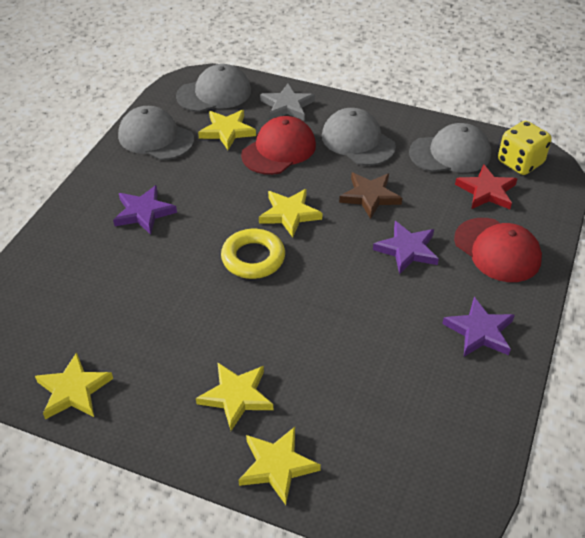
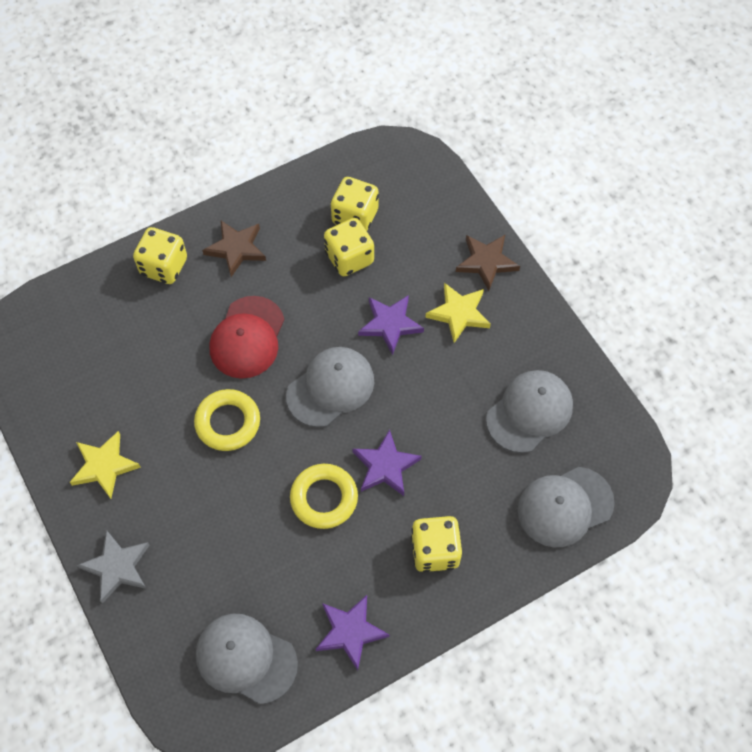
brown star: [339,172,402,219] = 1 -> [202,221,266,277] [456,235,520,291] = 2
red cap: [241,116,316,175] [454,218,542,282] = 2 -> [210,296,285,379] = 1
red star: [455,164,517,209] = 1 -> none = 0
yellow dice: [498,121,552,175] = 1 -> [133,227,187,284] [324,218,374,276] [331,177,379,231] [411,516,462,573] = 4
yellow ring: [221,229,285,279] = 1 -> [194,389,260,451] [290,464,358,529] = 2
yellow star: [35,352,113,420] [196,362,273,431] [198,110,256,150] [239,427,321,505] [259,189,323,237] = 5 -> [70,431,141,499] [425,283,491,343] = 2

